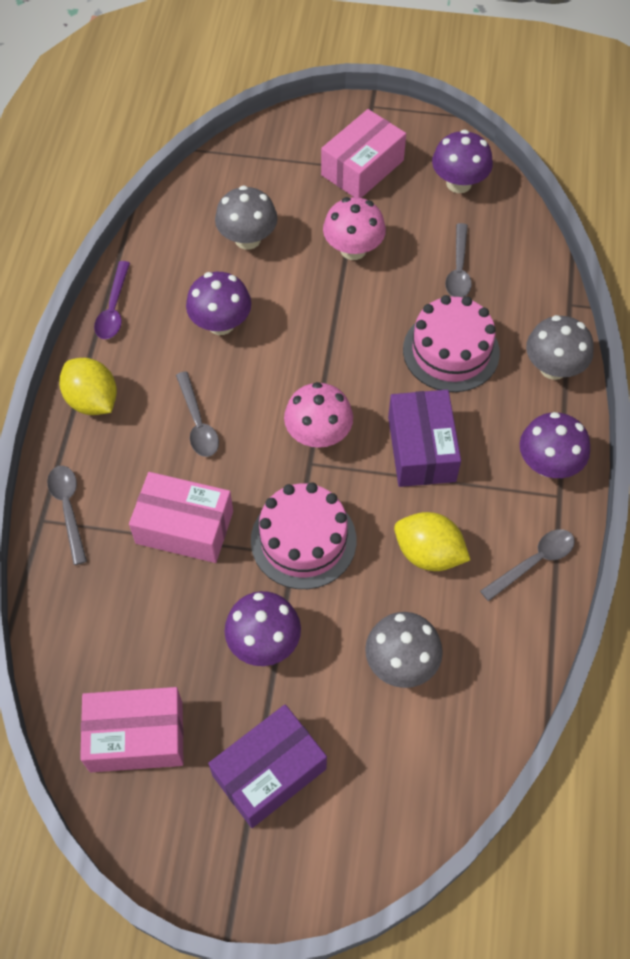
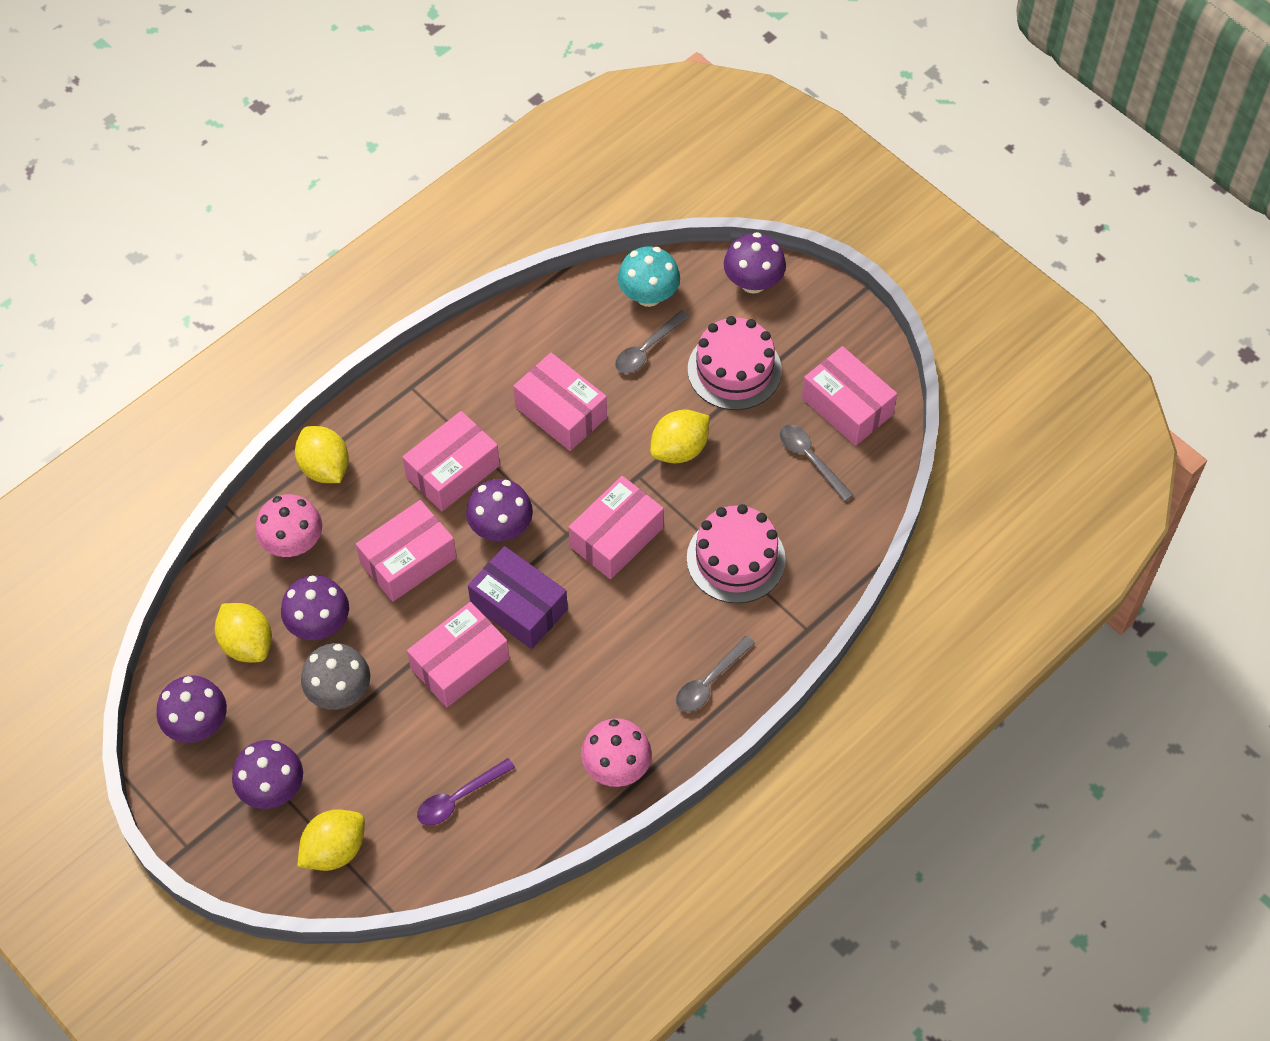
grey mushroom: [215,185,278,250] [365,612,443,688] [526,315,594,380] = 3 -> [301,643,370,710] = 1
grey spoon: [47,466,87,565] [176,371,219,457] [445,223,472,298] [480,529,575,601] = 4 -> [615,310,690,374] [676,636,755,712] [780,425,853,502] = 3
pink box: [80,687,184,772] [129,472,233,563] [321,109,406,198] = 3 -> [356,500,457,602] [402,411,500,511] [407,602,509,707] [513,353,607,451] [569,476,664,579] [802,346,897,446] = 6
purple box: [208,704,327,828] [388,390,461,487] = 2 -> [468,546,568,649] = 1
purple mushroom: [186,272,251,335] [224,591,301,666] [432,130,493,193] [520,412,590,478] = 4 -> [156,676,227,743] [232,740,303,809] [281,575,349,640] [466,479,533,541] [724,232,786,294] = 5
turquoise mushroom: none = 0 -> [618,246,680,307] = 1
yellow lemon: [59,358,117,415] [394,512,470,571] = 2 -> [215,603,272,663] [295,426,349,483] [297,809,365,871] [650,409,710,464] = 4

